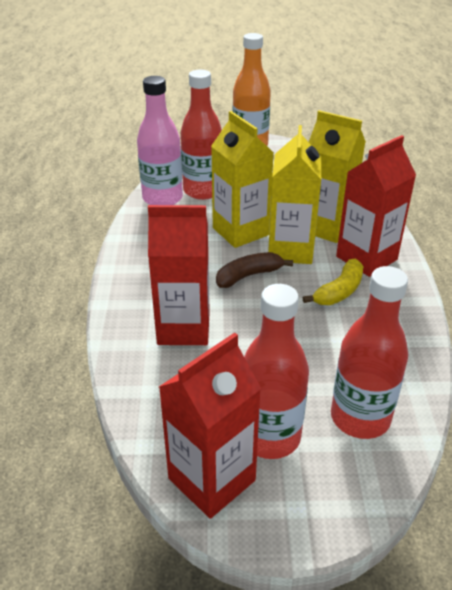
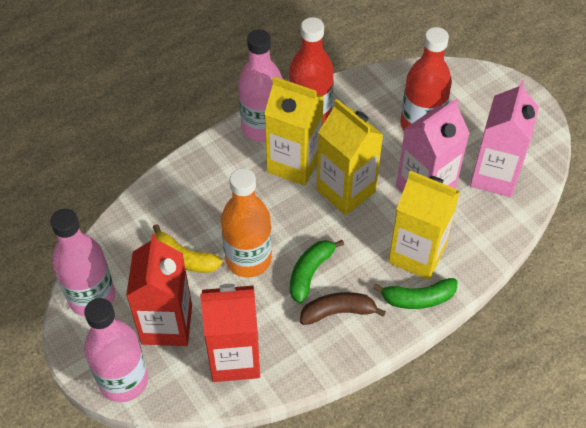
green banana: none = 0 -> [290,240,344,304] [373,278,457,309] = 2
pink bottle: [137,76,183,205] = 1 -> [50,209,115,316] [84,298,148,402] [238,29,283,142] = 3
pink carton: none = 0 -> [396,98,470,193] [470,80,539,197] = 2
red bottle: [180,69,222,200] [244,284,309,459] [331,266,408,439] = 3 -> [289,17,334,124] [400,27,452,131] = 2
red carton: [148,205,210,345] [159,333,261,519] [336,135,416,277] = 3 -> [126,234,192,346] [200,284,260,382] = 2

